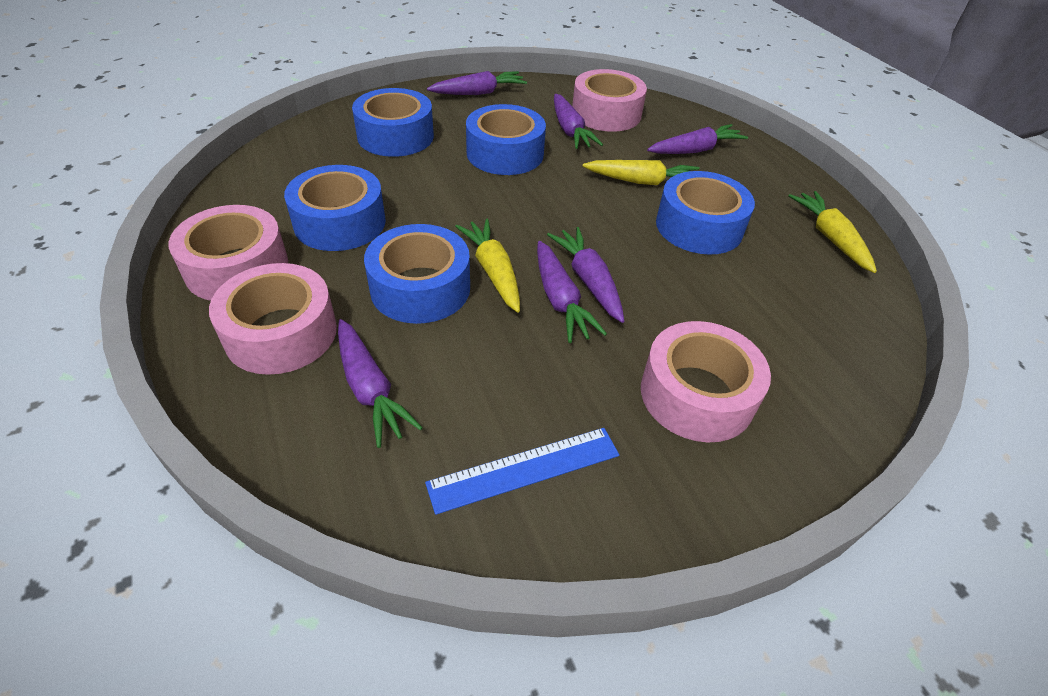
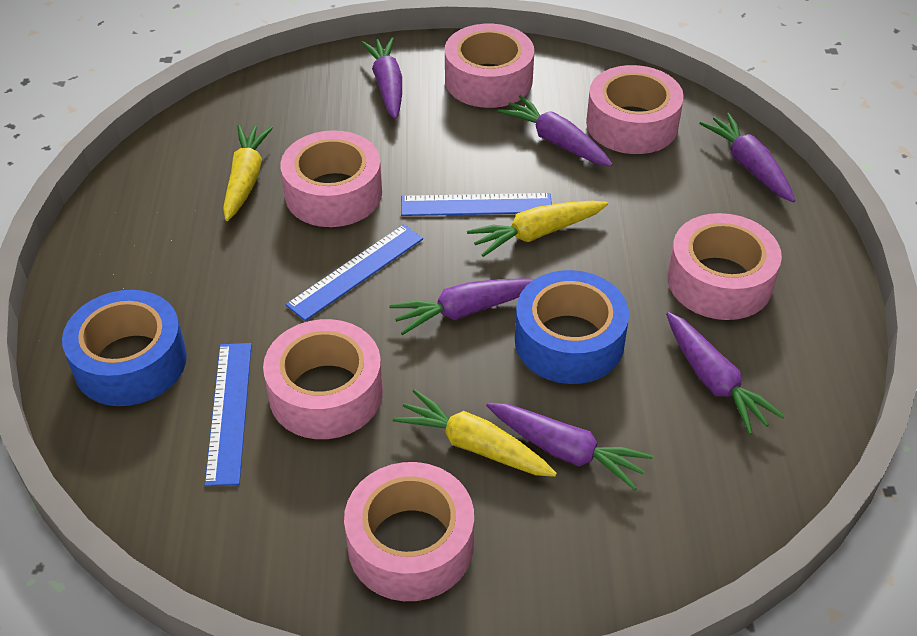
blue ruler: [425,428,619,515] = 1 -> [205,343,252,486] [286,224,423,321] [401,193,552,216] = 3
blue tape: [284,165,386,251] [352,88,434,157] [364,224,470,324] [466,104,546,175] [656,171,755,255] = 5 -> [62,290,187,406] [515,270,629,384] = 2
pink tape: [169,205,288,301] [209,263,337,375] [572,69,647,132] [641,321,771,442] = 4 -> [263,319,383,439] [280,130,382,227] [344,462,474,601] [445,24,534,108] [586,65,684,154] [667,213,782,320] = 6

